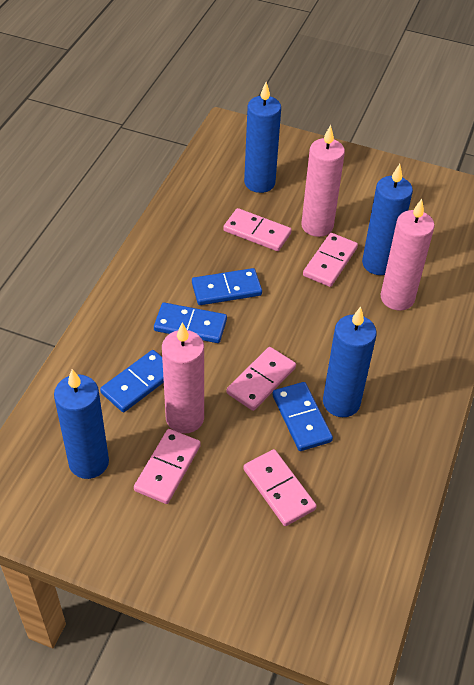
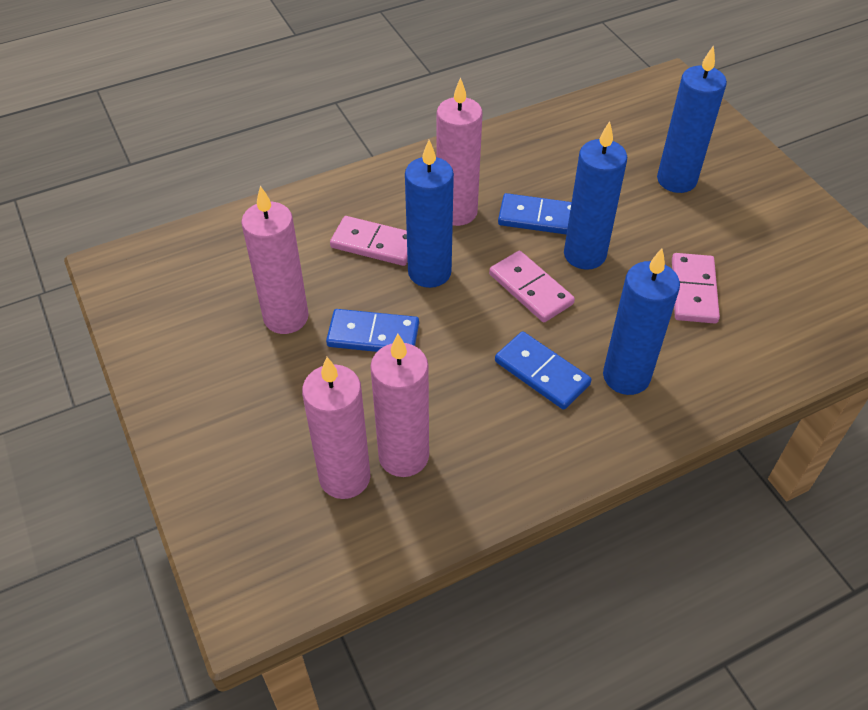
blue domino: [100,350,164,412] [154,302,227,343] [192,268,262,305] [272,382,333,451] = 4 -> [326,309,419,352] [495,331,592,410] [498,193,572,234] = 3
pink candle: [162,322,204,434] [301,125,345,237] [381,199,435,311] = 3 -> [241,186,309,334] [302,357,371,499] [370,334,429,477] [437,77,483,226] = 4
pink domino: [134,429,201,504] [223,208,292,251] [226,347,296,411] [243,449,317,526] [303,233,358,287] = 5 -> [330,216,408,266] [489,251,575,322] [672,253,720,323] = 3

